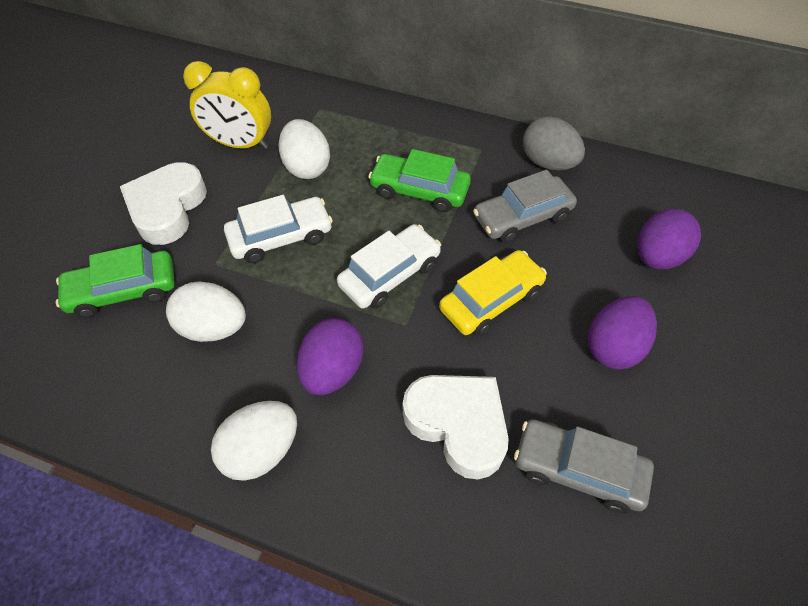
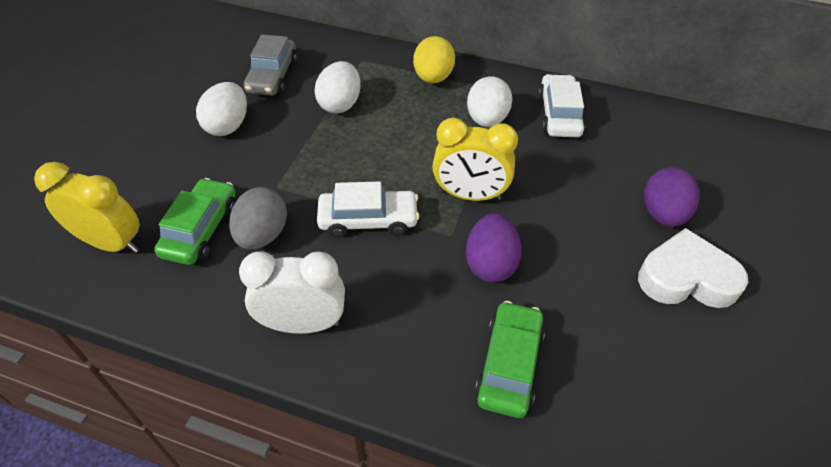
grey car: [473,170,577,243] [514,419,654,513] = 2 -> [244,34,297,96] = 1
purple egg: [297,318,364,395] [588,296,657,370] [637,209,701,270] = 3 -> [466,214,522,282] [644,167,700,227] = 2
white clock: none = 0 -> [239,251,345,334] = 1
white heart: [120,162,207,245] [403,375,509,480] = 2 -> [638,228,749,308] = 1
yellow car: [439,250,547,336] = 1 -> none = 0
yellow clock: [183,61,271,149] = 1 -> [34,162,140,253] [432,117,518,201] = 2
yellow egg: none = 0 -> [413,36,455,83] = 1

